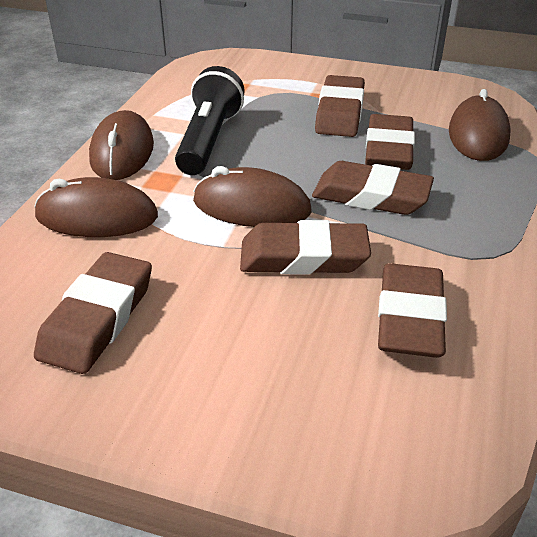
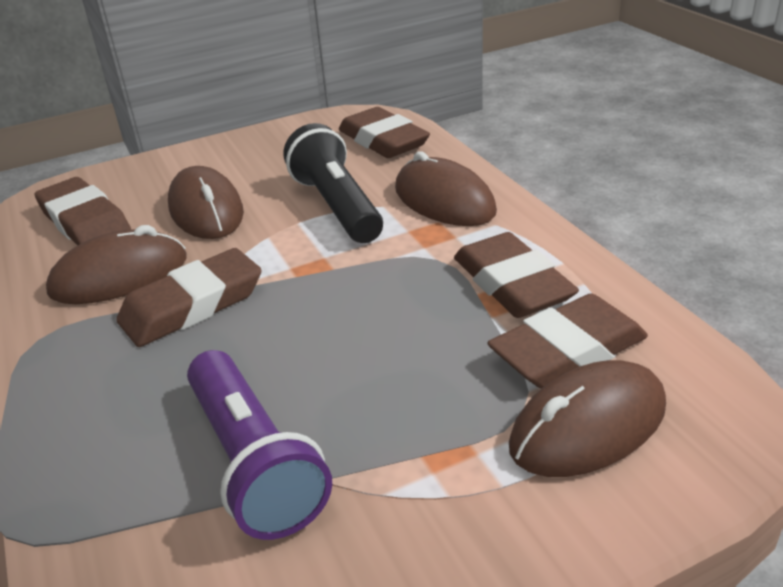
brown eraser: [34,252,152,374] [240,220,371,275] [312,161,434,215] [315,75,365,137] [365,114,415,170] [378,263,447,358] = 6 -> [34,177,131,245] [116,248,262,347] [339,107,430,158] [454,232,579,318] [487,293,648,389] = 5
purple flashlight: none = 0 -> [187,350,332,540] = 1

